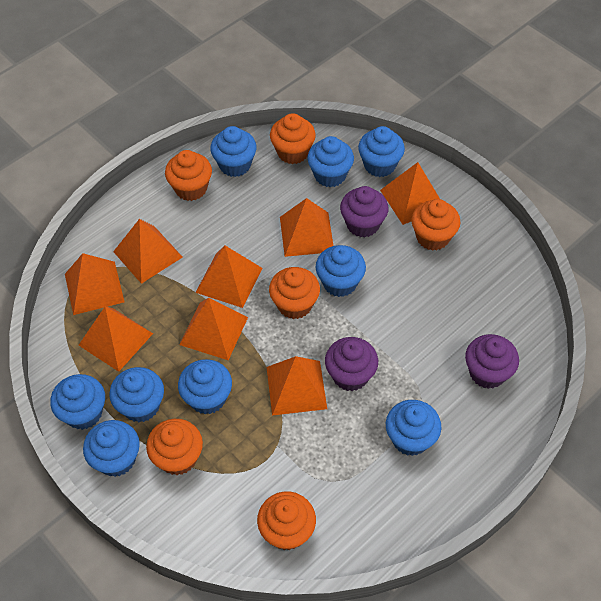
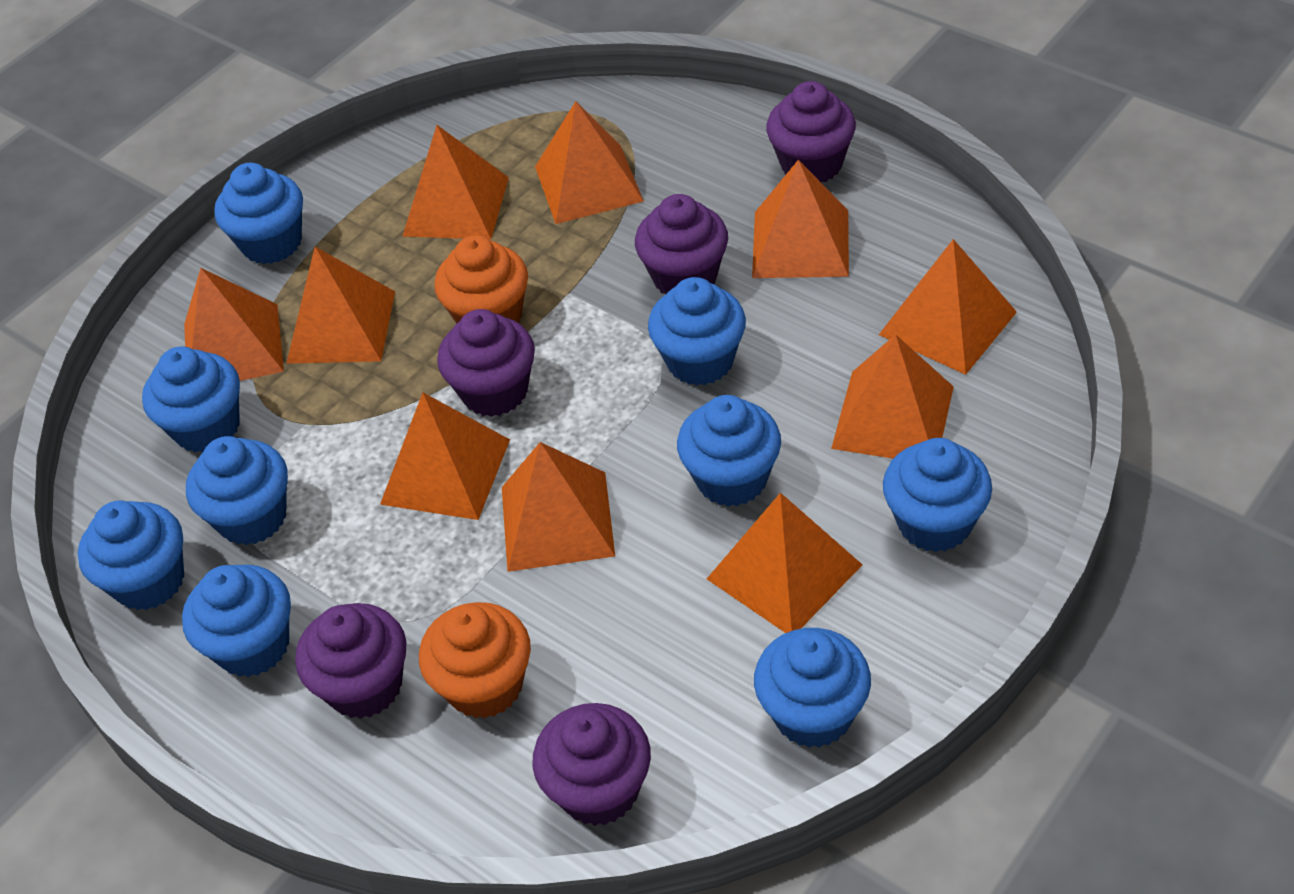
orange cupcake: [146,419,203,475] [165,150,212,201] [257,491,316,550] [269,267,320,319] [270,113,316,164] [411,199,460,251] = 6 -> [419,602,531,719] [434,235,528,324] = 2
orange pyramid: [65,253,124,315] [79,306,153,372] [113,219,183,284] [179,298,248,360] [195,246,262,308] [267,356,327,415] [280,198,334,257] [380,162,440,225] = 8 -> [184,268,284,381] [286,247,395,364] [380,392,510,520] [402,125,509,240] [502,442,615,572] [535,101,644,224] [707,493,863,633] [752,160,849,278] [831,334,954,459] [879,239,1017,375] = 10
purple cupcake: [325,337,378,391] [340,186,389,238] [465,334,519,389] = 3 -> [295,603,406,719] [437,309,535,417] [532,703,651,826] [635,194,728,294] [766,81,856,182] = 5

